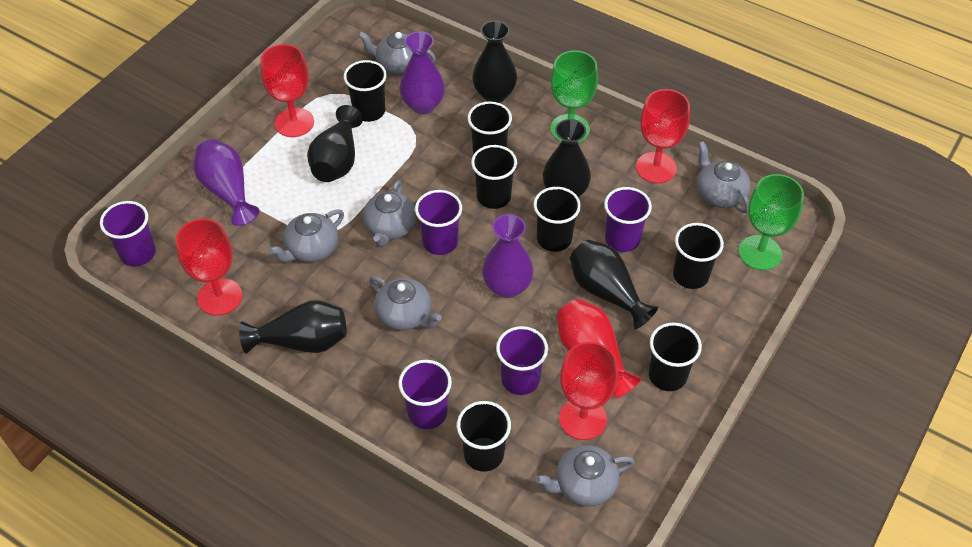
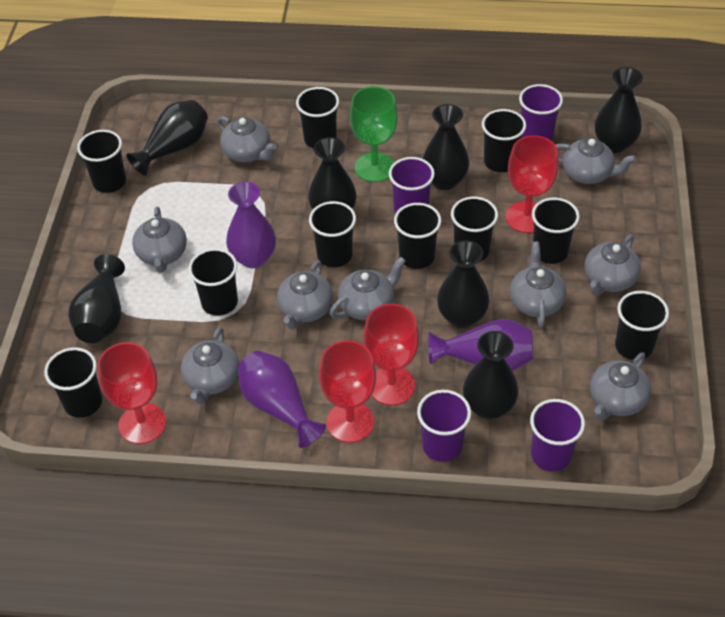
black cup: [343,60,387,122] [457,401,511,471] [467,102,512,155] [471,145,517,209] [533,187,581,252] [649,323,702,391] [673,223,724,289] = 7 -> [44,347,102,418] [77,130,126,193] [189,248,238,316] [296,87,339,148] [309,201,356,267] [394,203,441,269] [451,197,498,261] [482,109,526,172] [532,197,580,264] [615,291,669,360] = 10
black vase: [239,300,347,354] [307,105,363,182] [472,21,517,103] [543,119,591,197] [570,240,658,329] = 5 -> [68,254,125,343] [126,100,208,176] [308,137,356,210] [423,104,469,190] [437,240,489,328] [463,331,518,420] [595,67,643,153] = 7
green goblet: [550,50,598,143] [738,174,804,270] = 2 -> [350,86,398,182] = 1
grey teapot: [269,209,344,262] [358,31,436,75] [363,180,416,247] [369,276,442,331] [535,445,634,507] [697,141,751,213] = 6 -> [132,206,187,273] [181,327,240,404] [217,116,276,162] [277,260,333,330] [330,257,406,320] [510,242,566,327] [556,138,636,184] [584,234,641,295] [590,352,651,420] = 9
purple cup: [100,201,156,266] [398,360,452,429] [415,190,462,255] [496,326,548,395] [604,187,652,252] = 5 -> [389,157,435,214] [417,390,471,462] [519,84,563,141] [530,399,585,471] = 4
red vase: [557,299,642,398] = 1 -> none = 0

